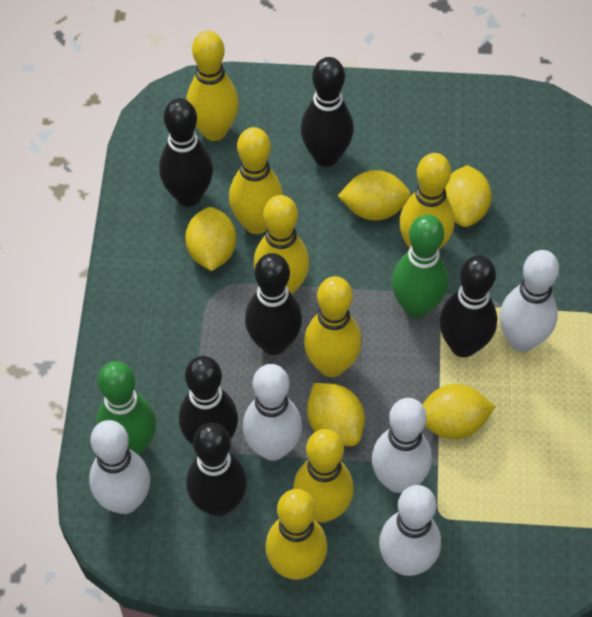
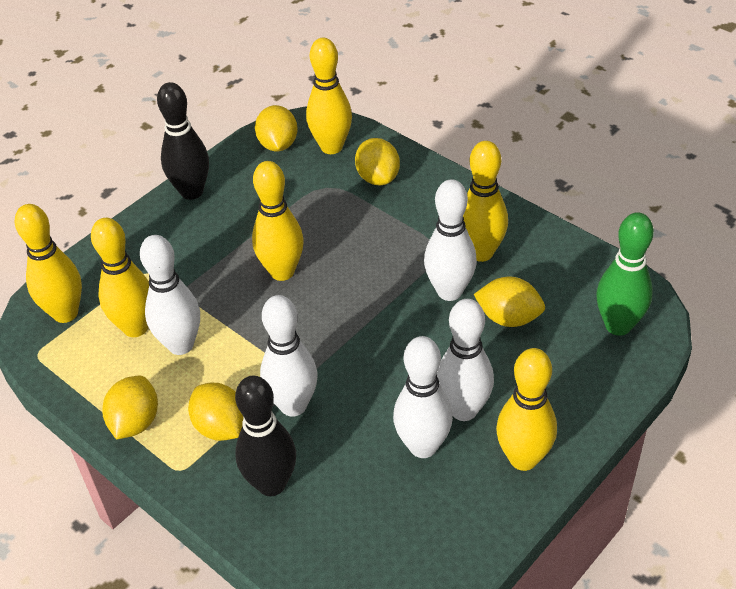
black bowling pin: [159,98,213,207] [179,356,238,445] [186,423,247,517] [245,253,302,355] [301,57,354,167] [440,255,497,357] = 6 -> [157,82,209,200] [235,375,296,496] = 2
green bowling pin: [96,361,156,455] [392,214,448,318] = 2 -> [596,212,654,336] = 1
yellow bowling pin: [186,30,239,141] [229,127,283,234] [254,195,309,295] [265,489,327,580] [293,429,354,523] [304,276,361,377] [399,153,454,250] = 7 -> [15,204,82,323] [91,218,149,337] [252,161,303,281] [306,38,352,154] [463,141,508,262] [496,348,557,471] = 6

